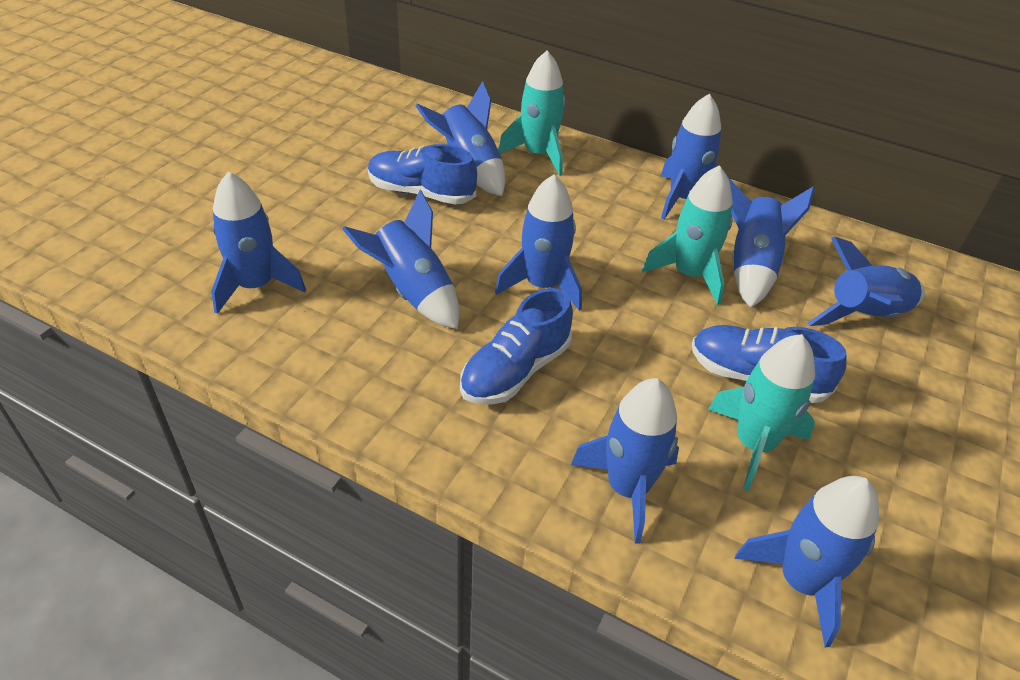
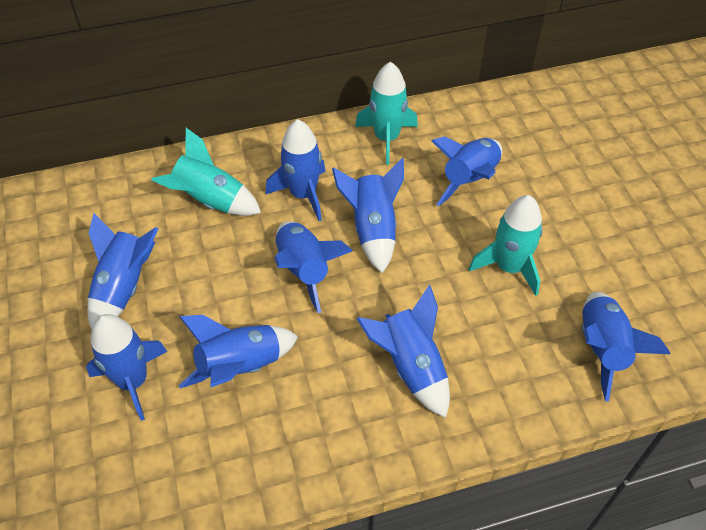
blue shoe: [368,144,477,205] [460,288,573,405] [692,325,846,403] = 3 -> none = 0

